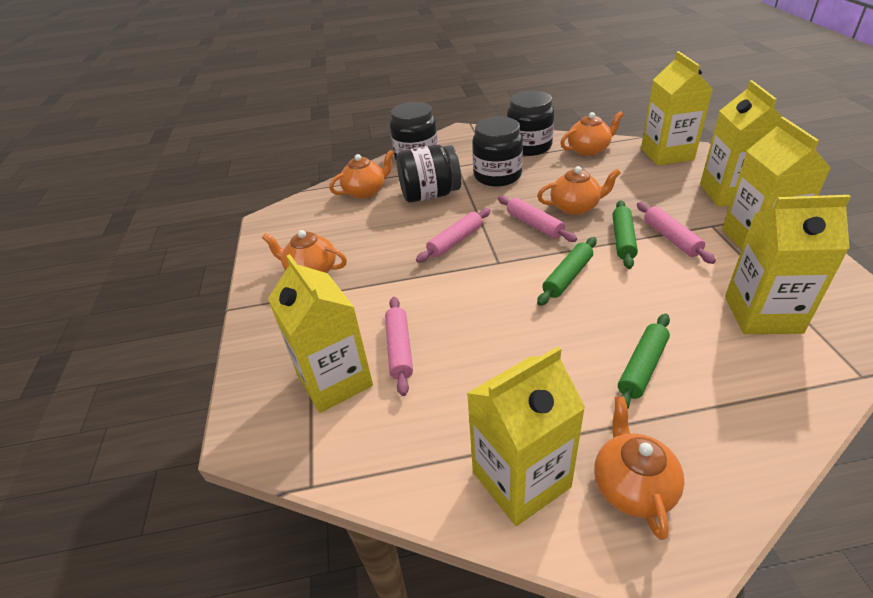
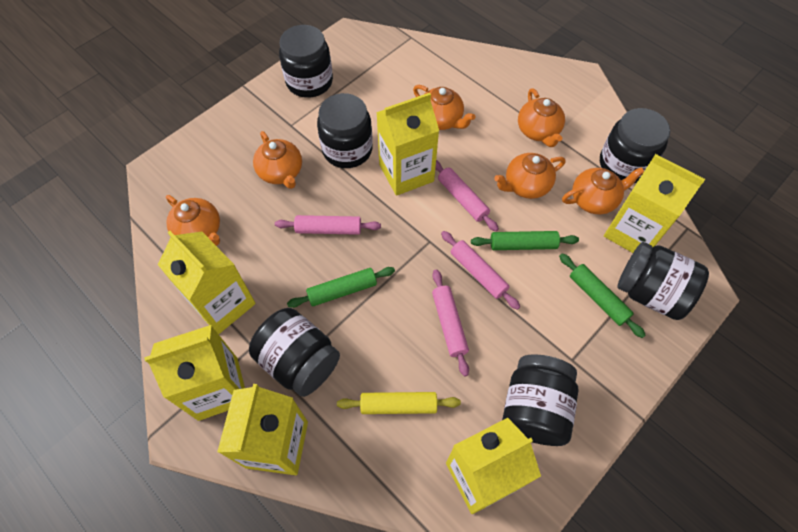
black jar: [390,102,438,159] [396,145,461,203] [472,117,523,187] [507,91,554,156] = 4 -> [249,308,340,397] [279,25,333,98] [317,93,373,168] [502,354,579,446] [600,108,670,183] [617,242,709,320] = 6
orange teapot: [262,230,347,273] [329,150,394,199] [537,166,621,215] [560,111,624,156] [594,396,685,540] = 5 -> [166,195,220,246] [253,131,302,189] [413,85,475,130] [494,153,565,199] [518,88,565,147] [562,167,644,214] = 6
yellow rolling pin: none = 0 -> [337,392,461,414] = 1

